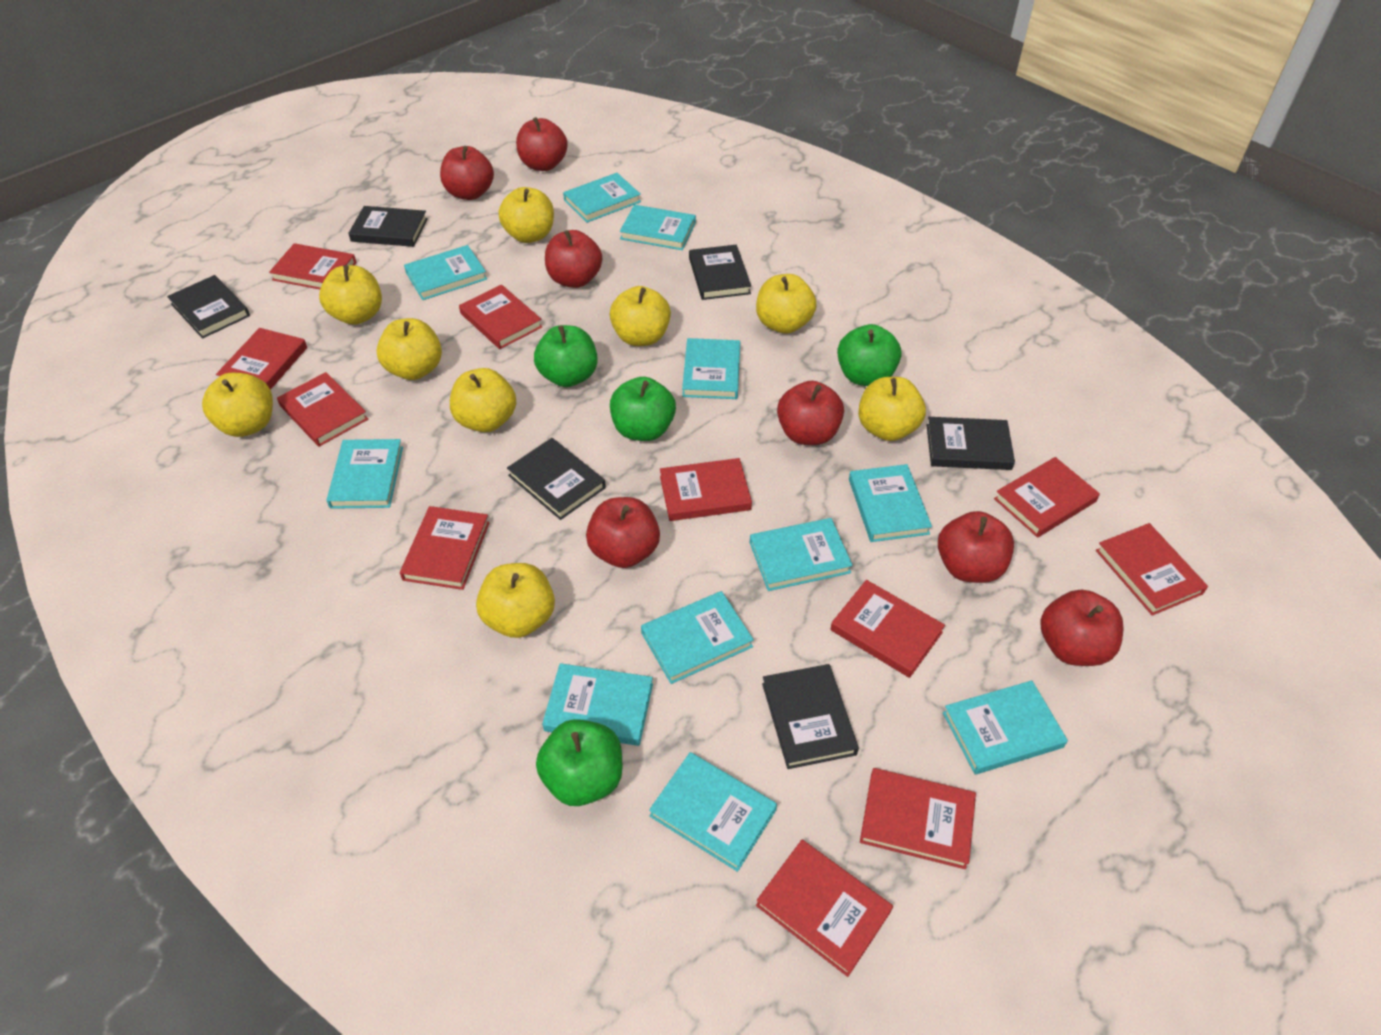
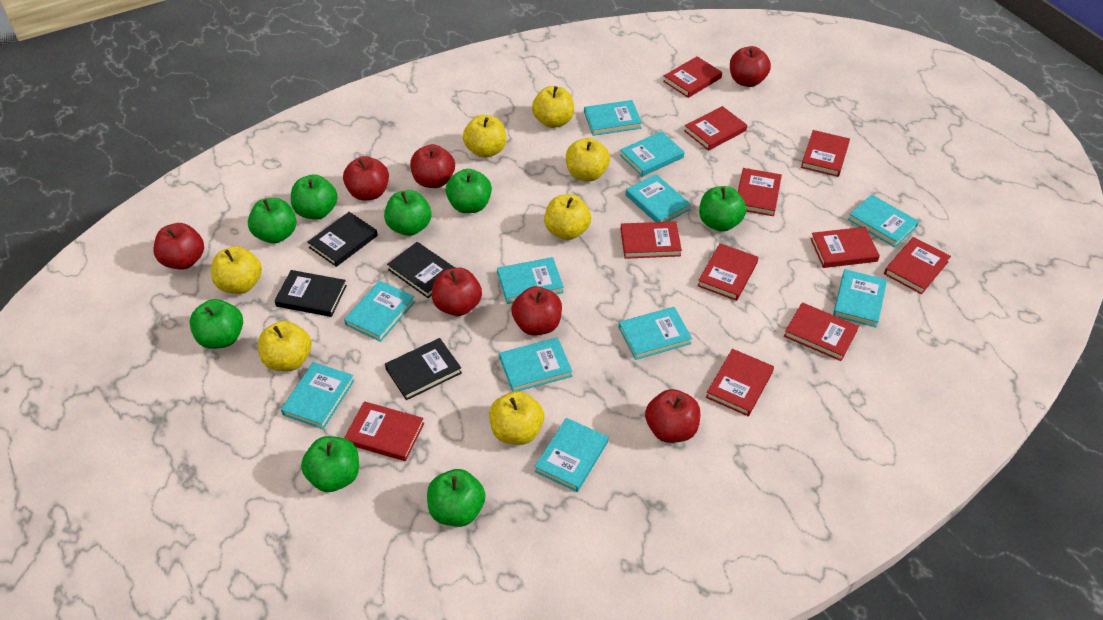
black book: [167,275,250,339] [348,206,428,247] [507,438,606,520] [689,245,751,300] [762,664,859,769] [926,417,1015,470] = 6 -> [274,270,347,317] [308,212,378,267] [385,338,462,400] [387,242,455,298] = 4
green apple: [534,325,598,387] [536,719,622,806] [610,377,676,441] [837,324,901,386] = 4 -> [190,299,243,349] [248,198,296,244] [291,175,338,220] [301,436,359,492] [384,190,431,236] [427,469,485,527] [446,169,492,213] [699,186,746,232] = 8
yellow apple: [202,373,273,437] [319,265,382,325] [377,318,442,380] [450,368,516,432] [476,563,555,638] [498,187,554,243] [610,286,671,346] [756,274,817,334] [858,377,926,441] = 9 -> [211,246,262,294] [258,321,312,371] [463,115,506,158] [489,391,544,445] [532,86,574,128] [544,194,591,240] [566,138,610,181] = 7

